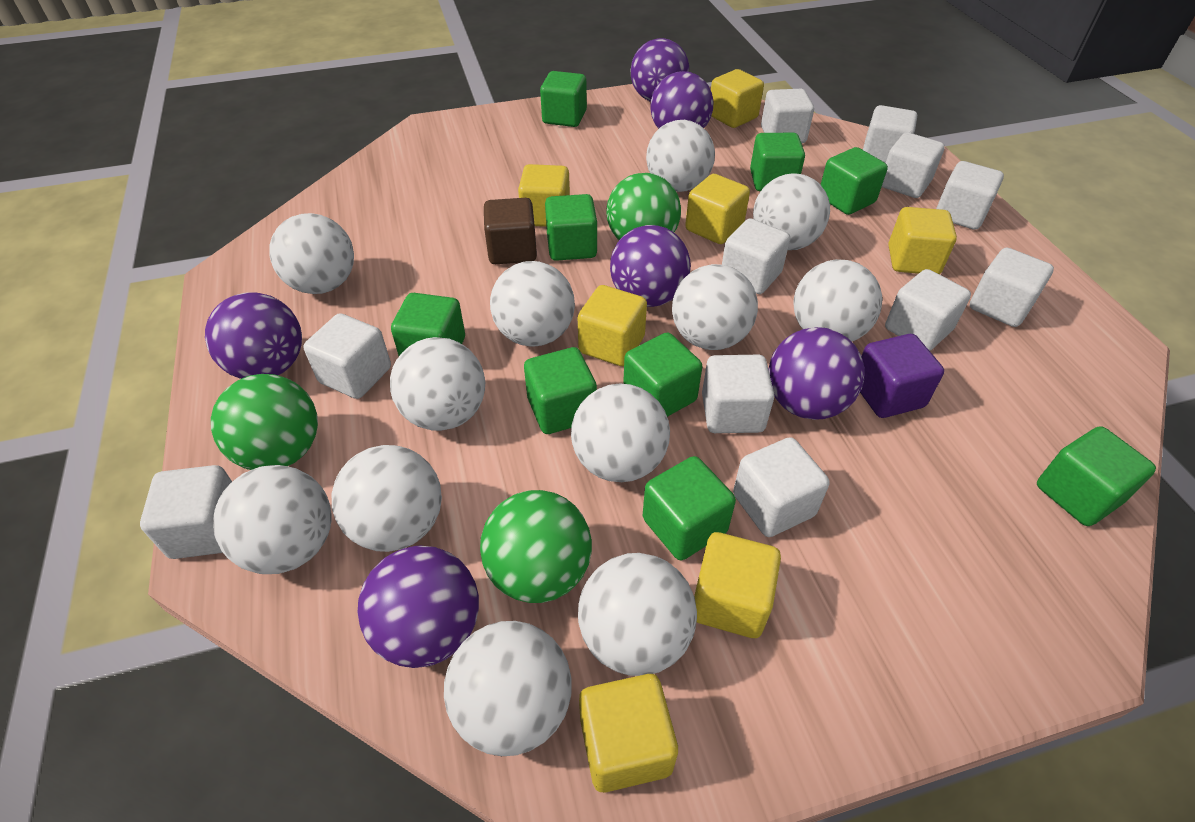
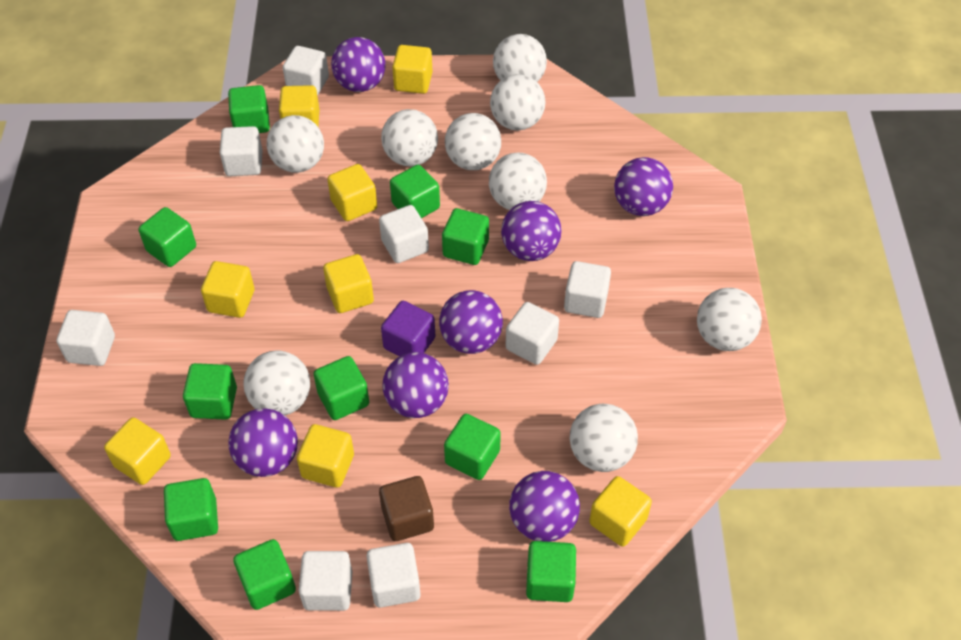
green ball: [211,374,318,470] [480,490,592,603] [606,173,681,240] = 3 -> none = 0
green cube: [391,293,465,356] [524,347,597,434] [540,71,587,127] [545,194,597,261] [623,333,702,417] [643,456,736,560] [750,133,805,192] [821,147,888,215] [1037,426,1156,526] = 9 -> [139,207,196,267] [164,478,218,541] [183,363,237,420] [228,85,270,133] [233,539,296,610] [314,356,369,420] [390,165,440,218] [442,208,489,265] [444,414,501,480] [526,541,576,602] = 10
purple ball: [205,292,302,379] [357,546,479,668] [610,225,691,307] [631,38,689,102] [650,71,713,129] [769,327,865,420] = 6 -> [228,408,298,477] [331,37,386,92] [383,352,449,418] [439,290,503,354] [501,201,561,261] [509,471,580,542] [614,157,673,216] = 7
white ball: [213,465,331,574] [269,213,354,294] [332,445,442,552] [390,337,485,431] [444,621,572,756] [490,261,575,347] [571,383,670,482] [578,553,697,676] [646,120,715,192] [672,264,758,350] [753,173,830,250] [793,259,882,342] = 12 -> [243,351,310,415] [267,115,324,173] [381,109,438,166] [445,113,501,170] [489,153,547,210] [490,74,546,130] [493,34,547,82] [570,404,638,472] [697,288,762,351] = 9
white cube: [140,465,232,559] [303,313,391,399] [702,355,775,433] [722,219,790,294] [733,437,829,537] [761,89,814,143] [863,105,917,163] [882,132,945,198] [885,269,971,351] [936,161,1004,230] [970,247,1054,327] = 11 -> [57,310,115,366] [220,126,263,176] [283,46,329,96] [299,551,352,611] [367,543,420,608] [379,205,429,263] [506,302,559,365] [564,261,611,318] = 8
yellow cube: [518,164,570,227] [578,285,647,366] [579,674,678,793] [685,174,750,244] [694,532,781,638] [711,69,764,128] [889,207,957,274] = 7 -> [104,417,171,485] [201,261,254,318] [279,85,319,126] [297,424,354,488] [323,254,374,313] [327,164,377,221] [392,45,433,94] [589,476,652,547] = 8

